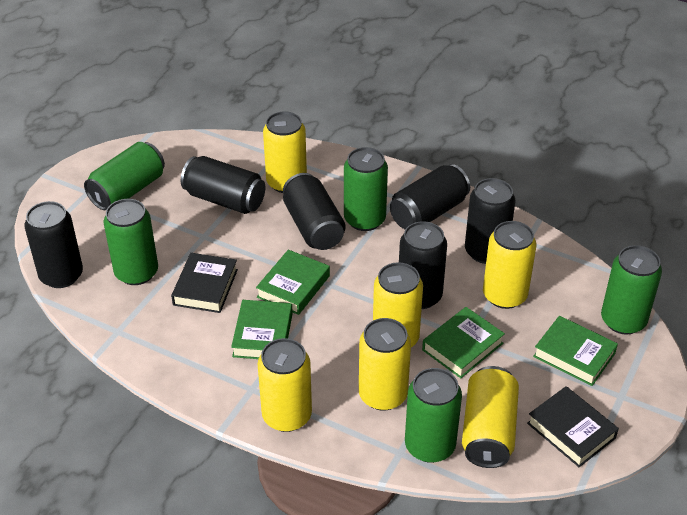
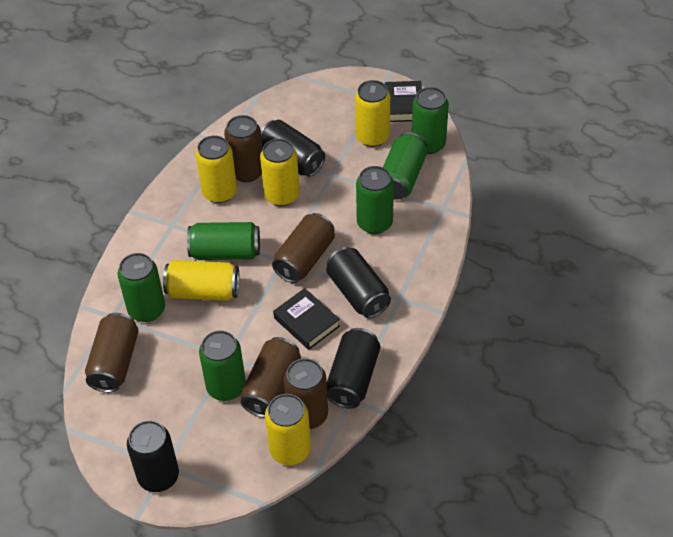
black can: [24,201,83,288] [181,156,265,214] [283,173,345,250] [390,164,470,230] [399,221,447,309] [465,178,516,264] = 6 -> [127,420,179,492] [261,120,325,177] [326,247,391,318] [327,328,380,409] = 4
brown can: none = 0 -> [85,313,139,393] [224,115,263,182] [240,337,301,418] [272,213,335,283] [284,358,328,429] = 5
green book: [231,300,293,359] [256,250,330,315] [422,307,505,378] [533,316,618,386] = 4 -> none = 0
green can: [84,142,165,210] [104,199,158,285] [344,147,388,231] [405,368,462,463] [601,245,662,335] = 5 -> [118,253,165,322] [187,222,260,260] [199,330,246,401] [356,166,394,234] [383,132,427,200] [412,87,449,154] = 6
yellow can: [258,338,312,432] [263,111,307,193] [359,318,411,411] [373,262,423,347] [462,366,519,468] [483,221,537,309] = 6 -> [163,260,239,301] [196,136,237,203] [260,139,300,206] [265,394,311,465] [355,80,390,147] = 5

